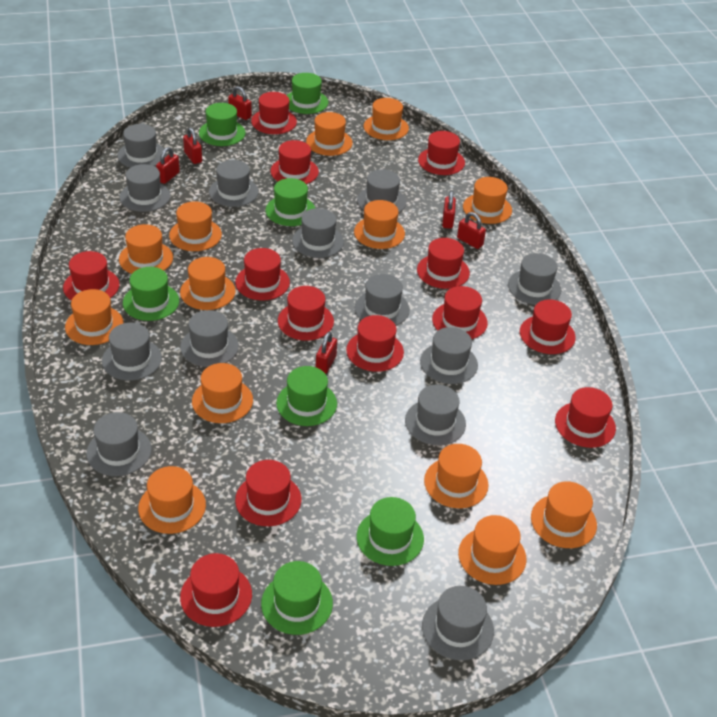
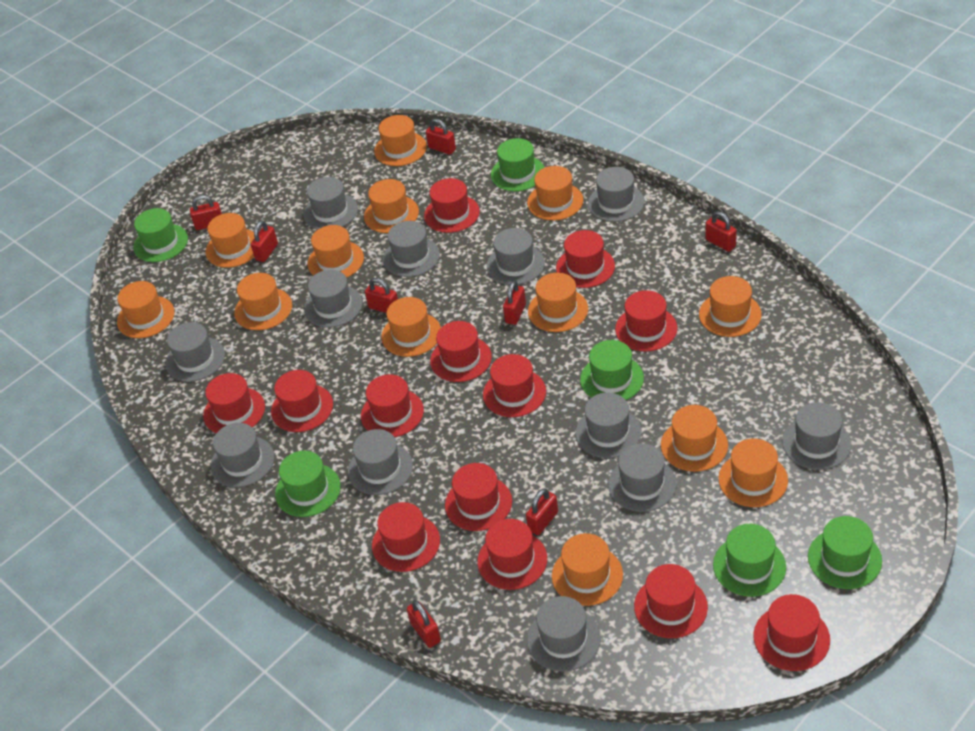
green hat: [123,267,179,321] [199,103,246,146] [261,561,333,635] [265,178,315,226] [276,366,337,426] [287,73,328,114] [356,497,424,566] = 7 -> [133,208,188,262] [275,451,341,517] [491,138,545,191] [580,340,644,400] [713,524,786,597] [808,516,882,589] = 6
grey hat: [86,412,152,476] [102,323,162,381] [117,124,166,168] [120,164,170,212] [180,310,239,367] [209,160,259,207] [292,208,344,258] [355,274,410,326] [357,169,406,213] [405,384,466,445] [420,327,478,384] [422,586,494,661] [508,253,561,305] = 13 -> [166,322,225,382] [211,423,275,487] [303,177,358,230] [304,270,362,328] [348,429,413,495] [383,221,440,277] [487,228,545,285] [527,596,601,672] [576,393,641,458] [588,167,645,222] [608,444,677,512] [782,402,851,470] = 12
red padlock: [156,147,180,184] [183,128,202,164] [228,86,252,120] [316,332,337,374] [442,191,456,229] [457,212,486,249] = 6 -> [190,195,222,230] [251,221,278,262] [365,278,398,313] [407,600,441,648] [426,119,456,155] [503,281,526,325] [526,488,558,535] [705,211,737,252] = 8

